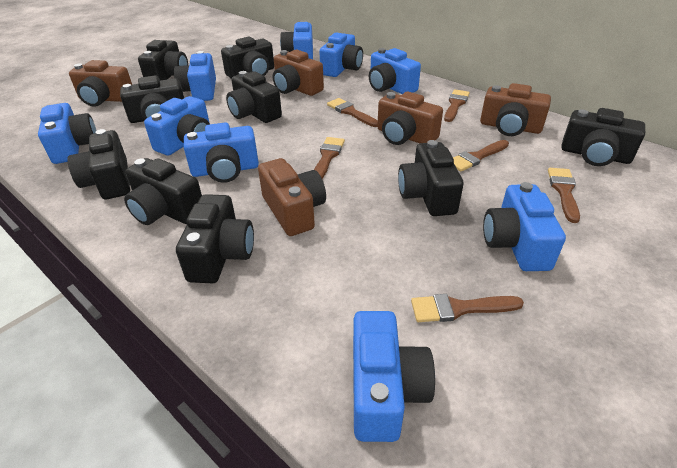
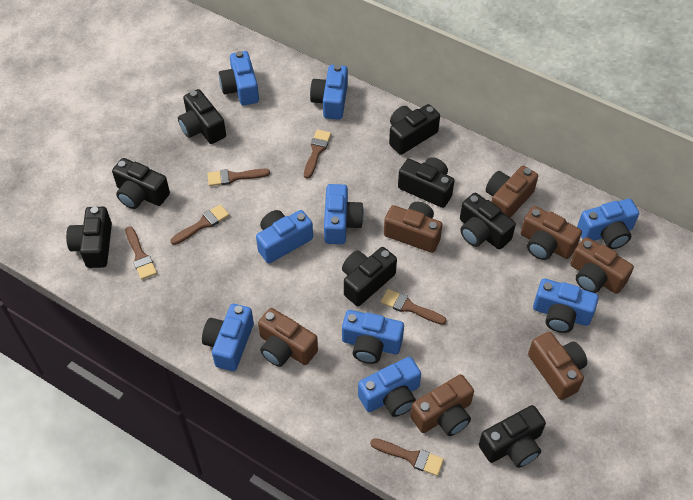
black camera: [67,129,130,199] [120,75,184,123] [124,158,202,225] [138,40,188,80] [176,194,254,283] [221,37,274,79] [226,71,282,123] [398,140,464,216] [561,108,645,166] = 9 -> [66,207,112,268] [112,158,170,209] [178,89,226,144] [342,247,397,306] [389,104,440,155] [398,157,454,208] [460,193,516,250] [479,405,546,468] = 8
brown camera: [69,60,132,107] [258,158,326,236] [273,50,324,96] [377,92,443,145] [480,83,551,136] = 5 -> [258,308,318,367] [384,202,442,253] [410,374,474,436] [486,166,538,218] [521,206,582,260] [528,332,587,400] [570,237,634,294] = 7

